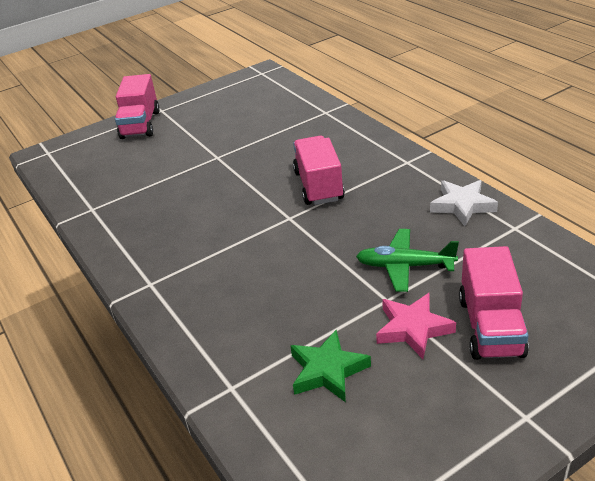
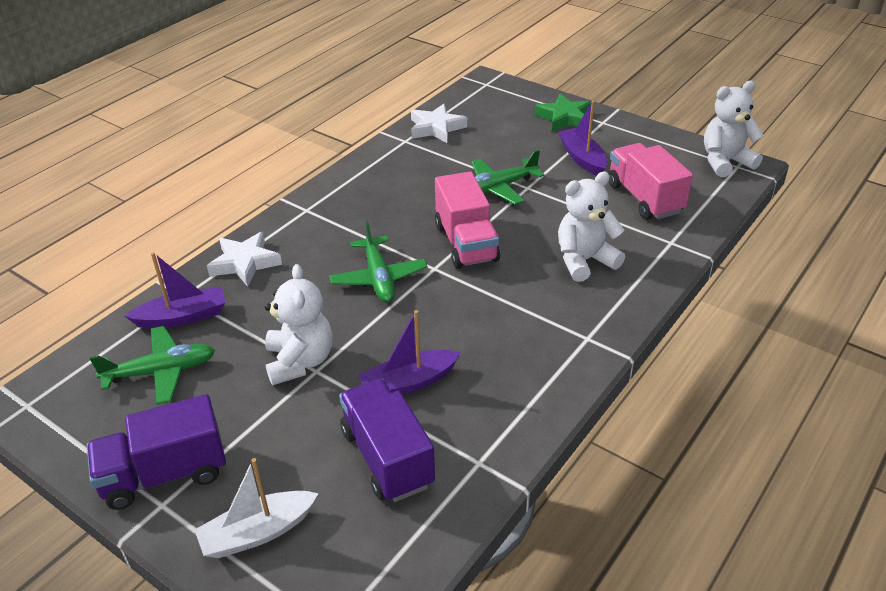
green plane: [356,229,459,292] = 1 -> [90,326,215,404] [329,221,428,303] [472,150,545,205] = 3
pink star: [376,293,456,359] = 1 -> none = 0
pink truck: [115,74,160,139] [293,136,345,205] [459,246,529,360] = 3 -> [435,171,500,269] [608,143,693,220] = 2
purple boat: none = 0 -> [125,252,225,329] [358,310,461,394] [558,101,607,176] = 3
purple truck: none = 0 -> [87,394,226,510] [339,379,435,502] = 2
white boat: none = 0 -> [195,458,319,558] = 1
white star: [430,180,498,226] = 1 -> [207,232,282,287] [411,104,467,143] = 2
white teddy bear: none = 0 -> [265,264,333,385] [558,172,625,282] [704,81,763,177] = 3

